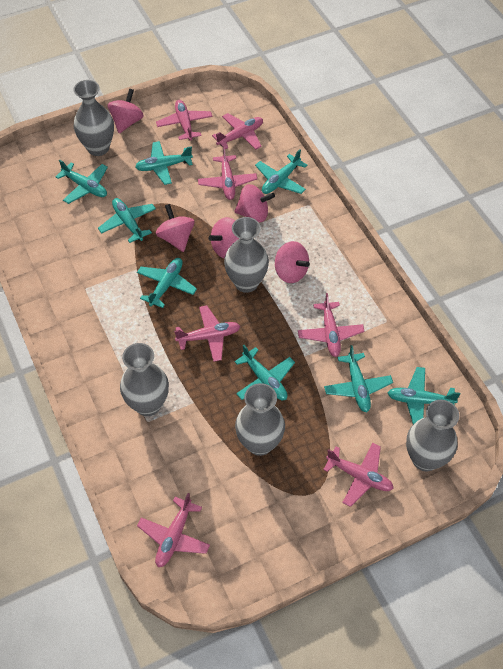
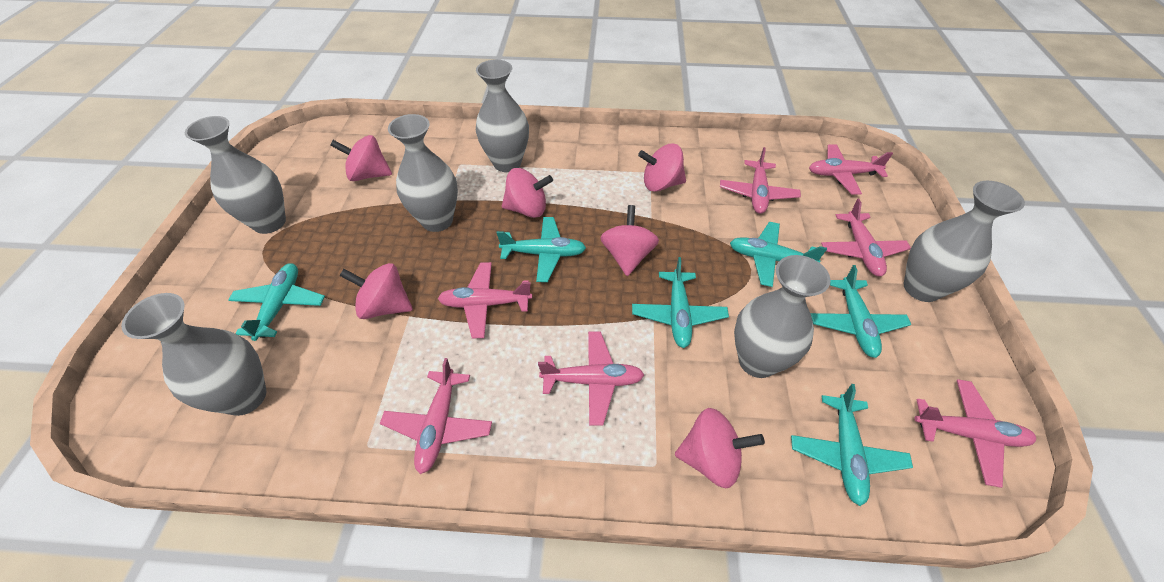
grey vase: [73,80,114,156] [120,343,169,416] [224,217,269,293] [235,383,285,456] [406,400,459,471] = 5 -> [121,293,266,416] [185,116,286,234] [388,114,458,232] [476,60,529,172] [734,255,830,378] [904,181,1025,302] = 6
pink spinning top: [107,89,144,133] [156,204,195,252] [209,217,239,258] [235,184,275,222] [275,241,310,283] = 5 -> [330,135,392,181] [339,263,413,319] [502,168,553,218] [600,205,659,276] [638,144,686,192] [675,408,765,488] = 6
turquoise plane: [56,160,108,204] [98,198,156,243] [135,141,193,185] [137,258,197,308] [234,345,295,400] [255,149,308,194] [324,345,393,412] [388,367,460,425] = 8 -> [228,263,325,341] [497,217,586,282] [632,257,729,348] [730,222,827,287] [791,384,913,506] [810,265,911,358] = 6

